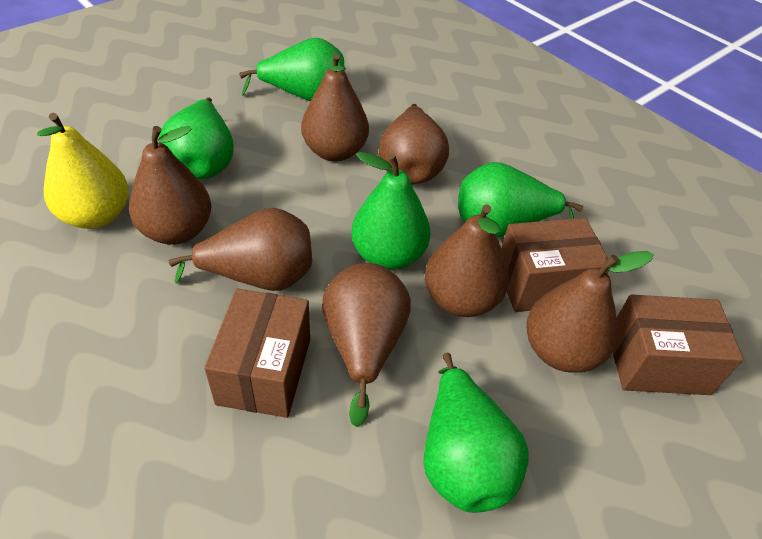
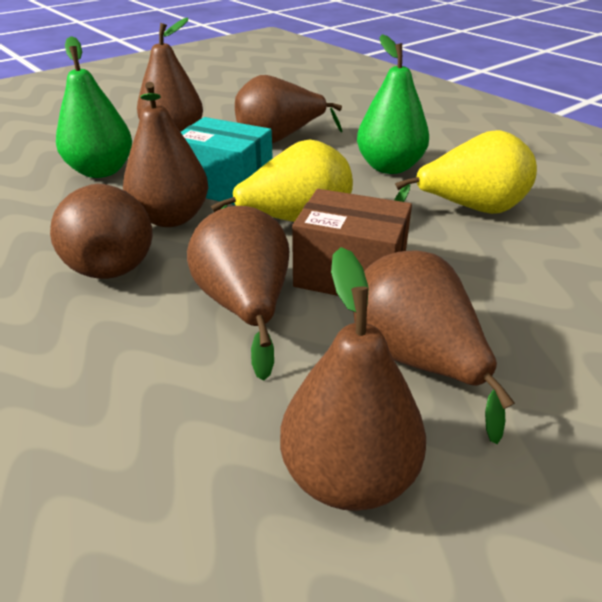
brown box: [204,288,310,418] [501,218,609,312] [613,294,743,395] = 3 -> [292,189,412,296] = 1
green pear: [159,97,234,179] [239,38,345,101] [351,152,430,270] [424,353,529,513] [458,162,583,237] = 5 -> [56,36,132,178] [357,34,429,174] = 2
turquoise box: none = 0 -> [181,117,273,205] = 1
yellow pear: [37,113,128,229] = 1 -> [211,139,353,222] [394,130,537,214] = 2

